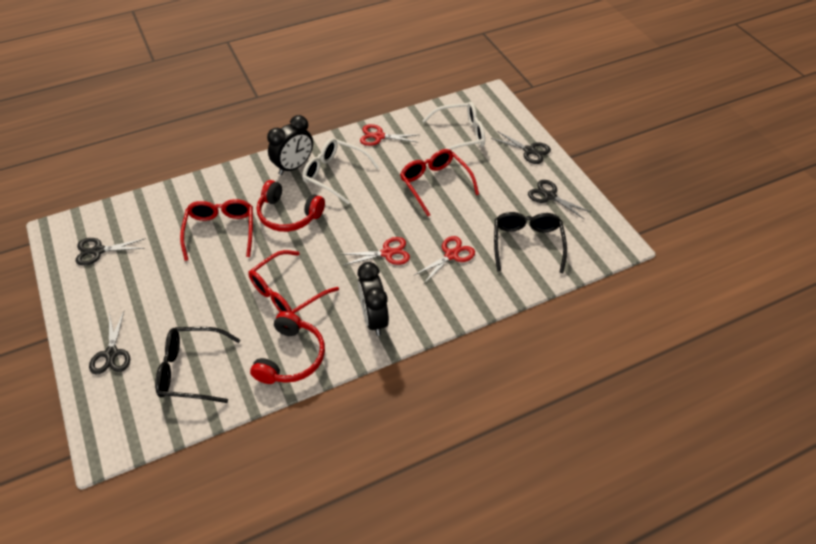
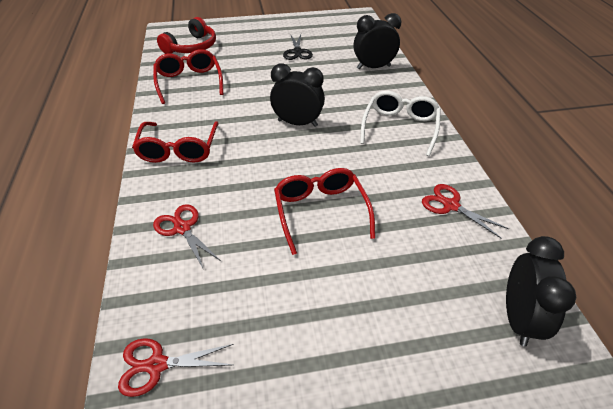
black clock: [267,115,313,175] [358,262,389,336] = 2 -> [270,63,325,127] [353,13,401,69] [506,236,576,346] = 3
black glasses: [155,327,240,403] [494,212,567,273] = 2 -> none = 0
black scissors: [76,238,146,266] [89,312,130,375] [491,131,551,164] [528,180,590,219] = 4 -> [283,34,313,60] = 1
red headphones: [250,311,325,384] [257,180,325,232] = 2 -> [157,17,216,54] = 1
white glasses: [302,138,379,205] [422,102,485,150] = 2 -> [360,91,441,156] = 1

